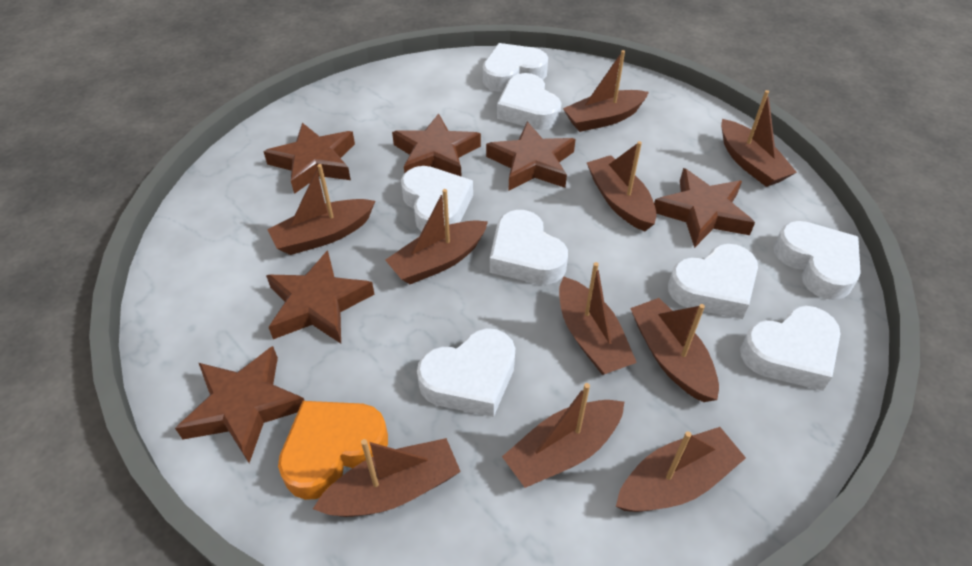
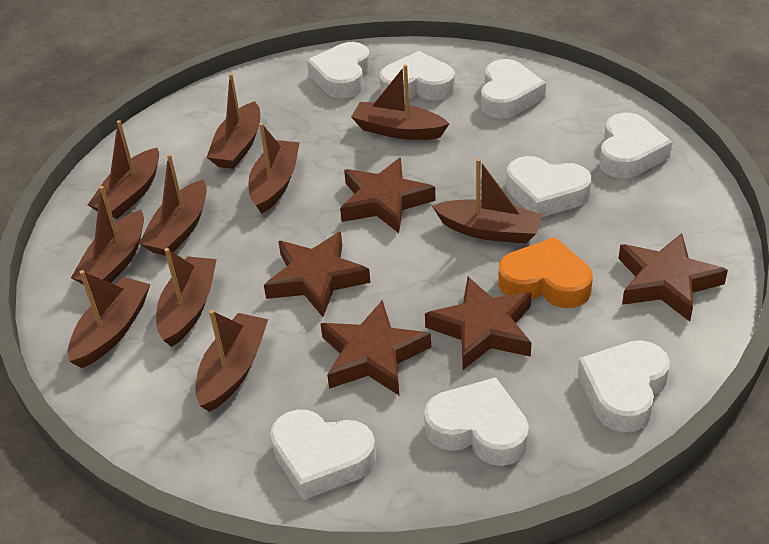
brown star: [175,346,304,463] [263,123,355,194] [266,250,375,343] [392,113,481,177] [486,122,576,191] [654,168,755,248] = 6 -> [264,232,370,317] [321,300,431,395] [340,158,436,233] [425,277,532,370] [619,233,728,322] = 5

